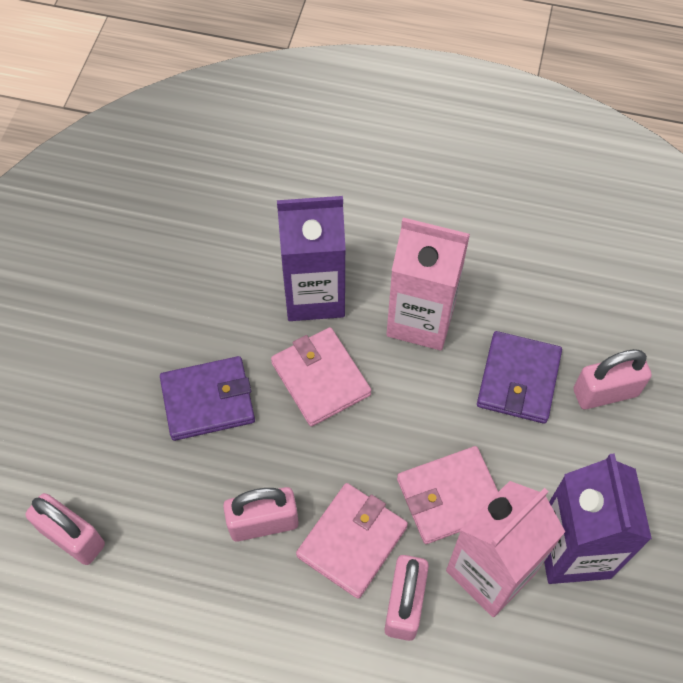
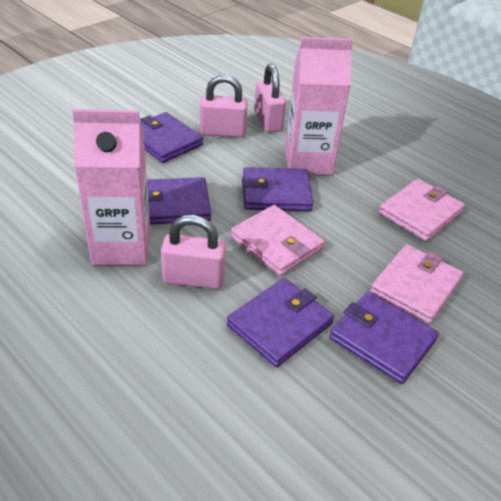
pink padlock: [25,493,105,565] [223,487,299,541] [385,555,429,641] [573,349,652,409] = 4 -> [161,215,226,289] [200,75,248,138] [254,64,286,133] = 3
purple carton: [277,196,346,321] [544,453,652,584] = 2 -> none = 0
purple wallet: [160,356,255,441] [477,331,562,424] = 2 -> [140,112,203,163] [147,177,211,225] [227,278,334,367] [242,167,313,211] [329,292,439,384] = 5

